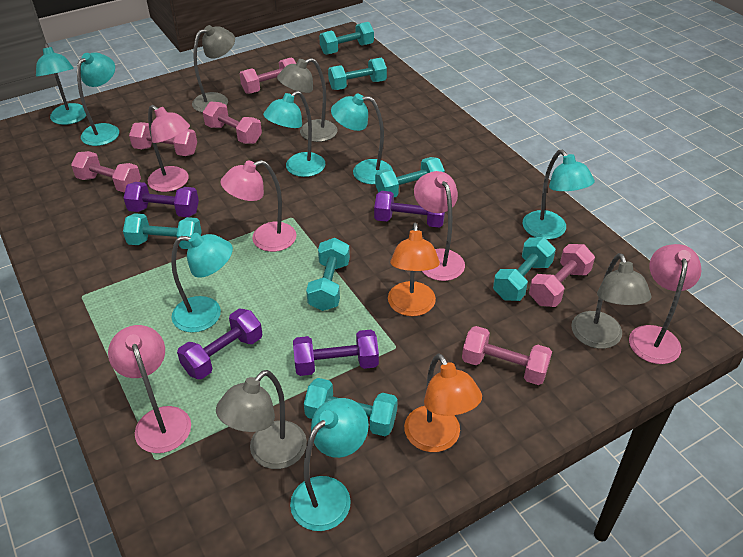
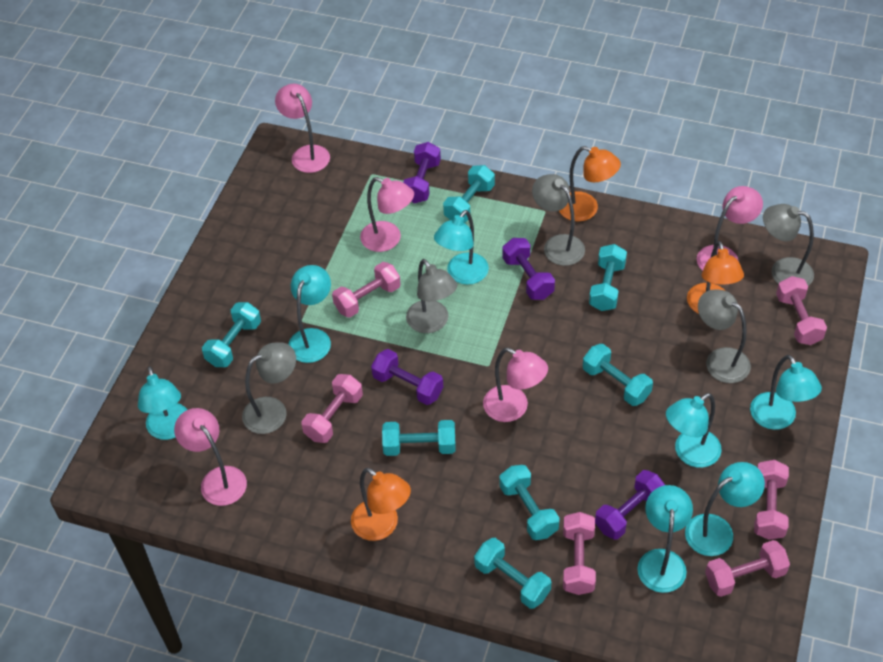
grey lamp: [192,25,235,113] [216,370,307,469] [277,58,338,142] [571,253,651,349] = 4 -> [242,343,296,434] [406,259,457,333] [532,174,585,266] [698,290,751,383] [763,204,814,286] = 5
orange lamp: [388,223,440,316] [404,353,482,452] = 2 -> [351,468,411,541] [559,146,621,221] [687,241,744,314] = 3

